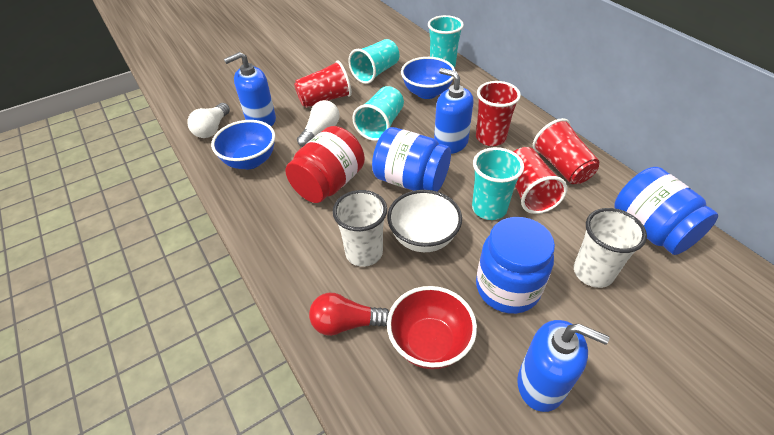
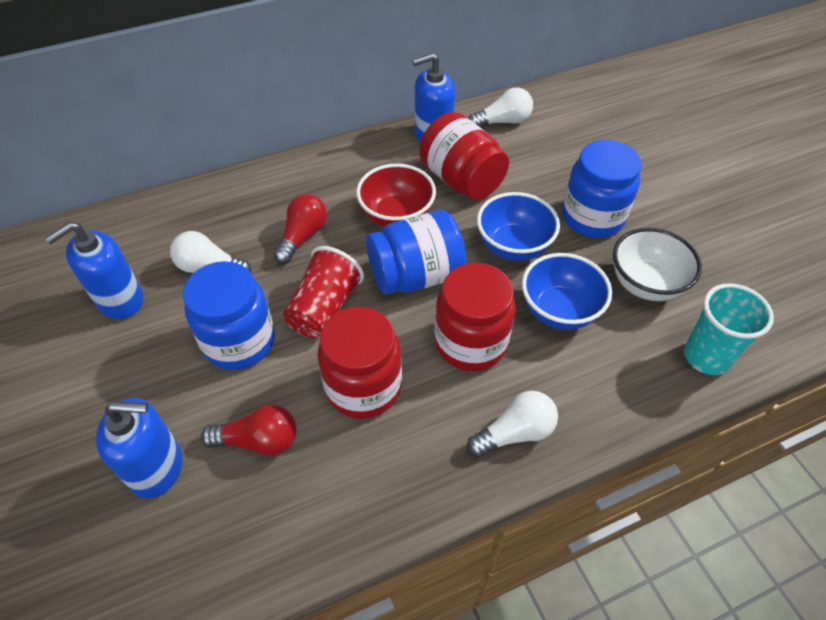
red cup: [294,60,352,108] [476,81,521,146] [513,147,567,214] [533,118,600,184] = 4 -> [283,246,364,339] = 1
red jar: [285,126,365,203] = 1 -> [317,307,402,419] [419,112,509,200] [435,263,515,371] = 3
red light bulb: [309,293,390,336] = 1 -> [201,405,297,456] [274,194,327,264] = 2
turquoise cup: [348,39,399,84] [353,86,404,141] [428,15,464,68] [472,147,524,220] = 4 -> [684,283,774,375] = 1
white cup: [333,190,387,267] [574,208,647,288] = 2 -> none = 0
white light bulb: [187,103,230,138] [297,100,339,147] = 2 -> [170,231,251,273] [467,391,558,457] [468,88,533,127] = 3

